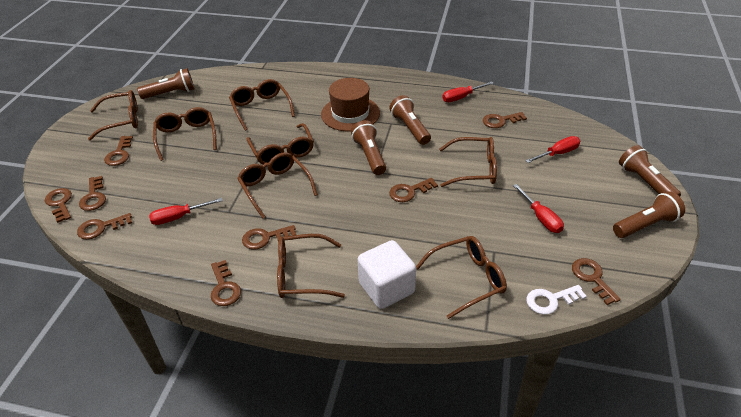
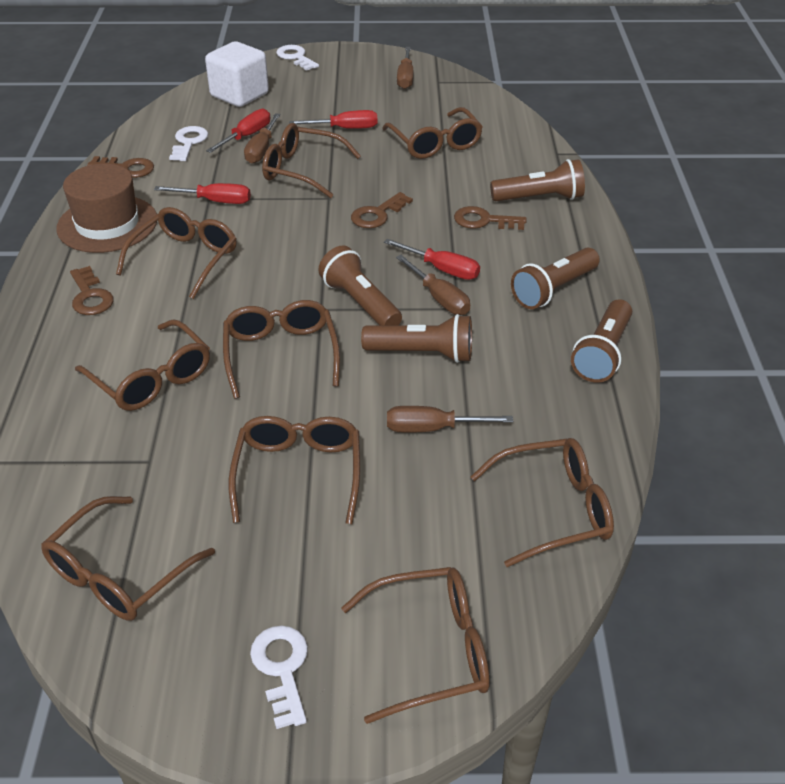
brown glasses: [88,90,138,141] [153,107,217,161] [229,79,295,131] [237,152,318,219] [247,123,314,165] [277,234,345,298] [416,236,507,319] [439,137,497,187] = 8 -> [41,496,215,620] [75,319,210,411] [116,207,237,299] [223,300,340,399] [229,416,360,524] [262,123,361,198] [341,567,490,724] [382,107,483,159] [471,438,614,567] = 9
brown key: [45,188,72,223] [77,213,132,239] [79,176,106,211] [104,136,133,166] [211,260,241,306] [242,225,296,250] [389,178,438,202] [483,112,527,128] [572,258,621,305] = 9 -> [70,266,114,315] [87,156,154,178] [351,192,413,228] [454,206,527,230] = 4
brown screwdriver: none = 0 -> [244,113,280,164] [387,406,513,433] [396,255,470,315] [397,47,413,89] = 4
white key: [526,285,587,315] = 1 -> [169,126,208,161] [250,626,308,729] [276,45,319,71] = 3

